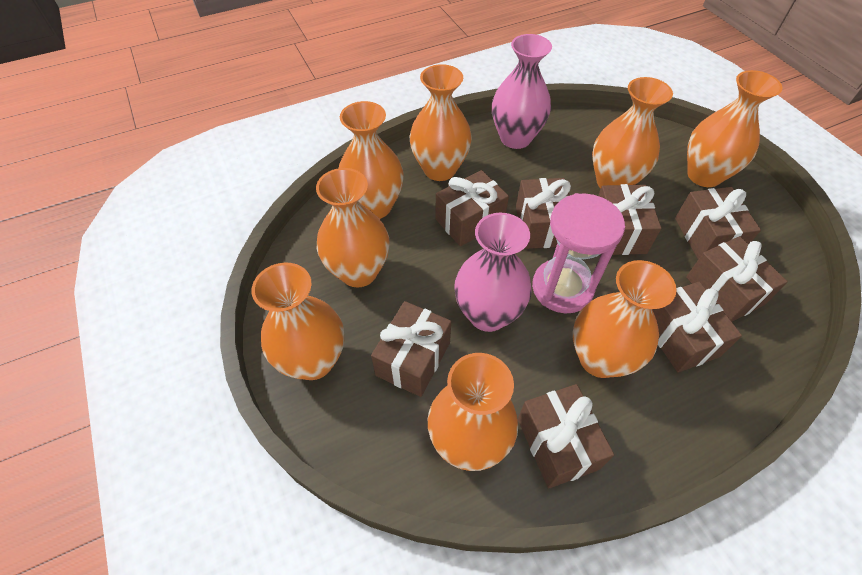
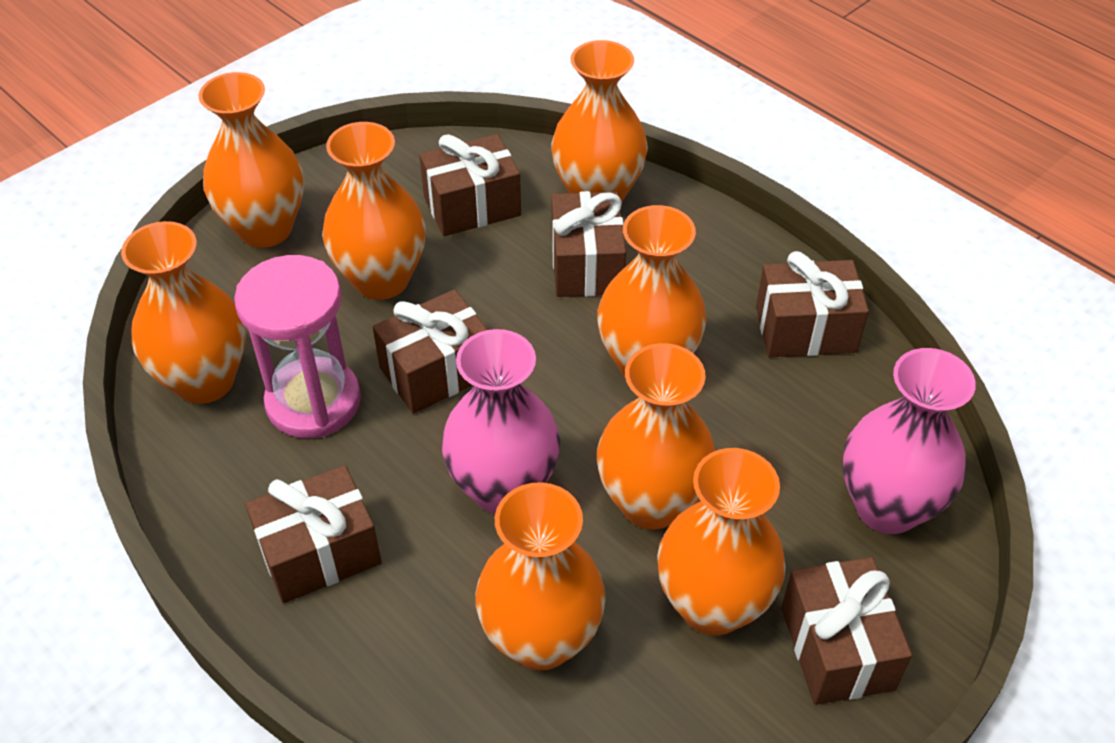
brown gift: [371,301,451,397] [435,170,509,246] [516,178,571,249] [518,384,614,488] [598,184,661,255] [652,282,742,373] [675,187,761,259] [686,236,788,322] = 8 -> [245,465,382,603] [373,289,488,414] [419,134,521,236] [551,191,626,297] [756,251,869,357] [781,557,912,705] = 6

